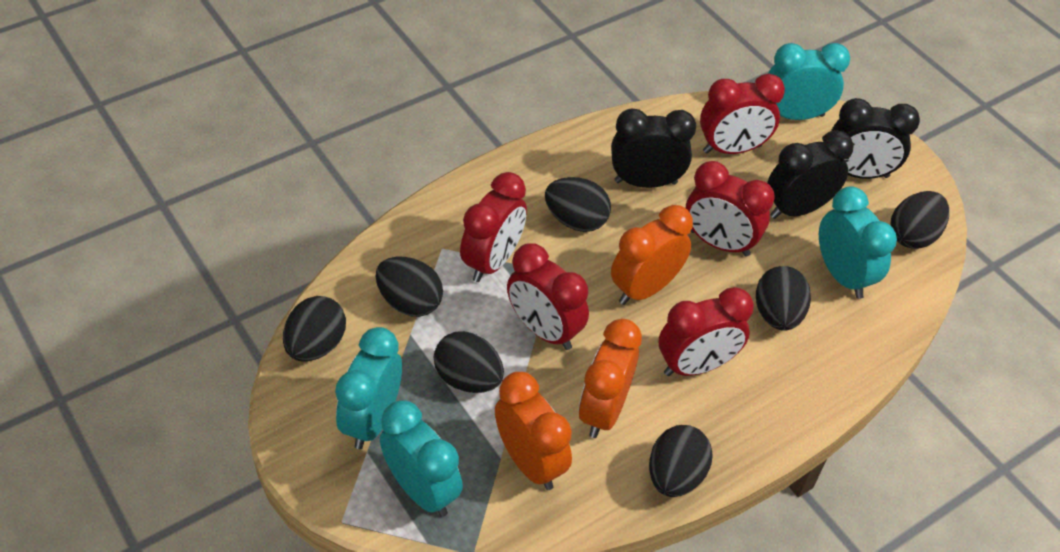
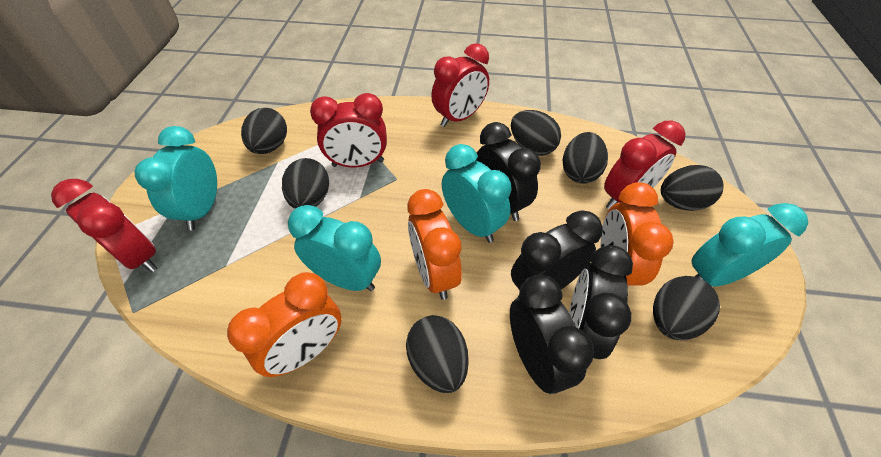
black clock: [611,109,696,188] [767,130,854,219] [831,98,920,179] = 3 -> [476,122,541,221] [510,275,594,394] [511,210,603,298] [569,245,633,359] = 4
red clock: [460,172,527,282] [507,243,589,350] [659,287,754,376] [686,161,775,257] [700,74,785,154] = 5 -> [51,179,157,272] [310,93,387,168] [431,43,489,127] [604,121,685,209] = 4

